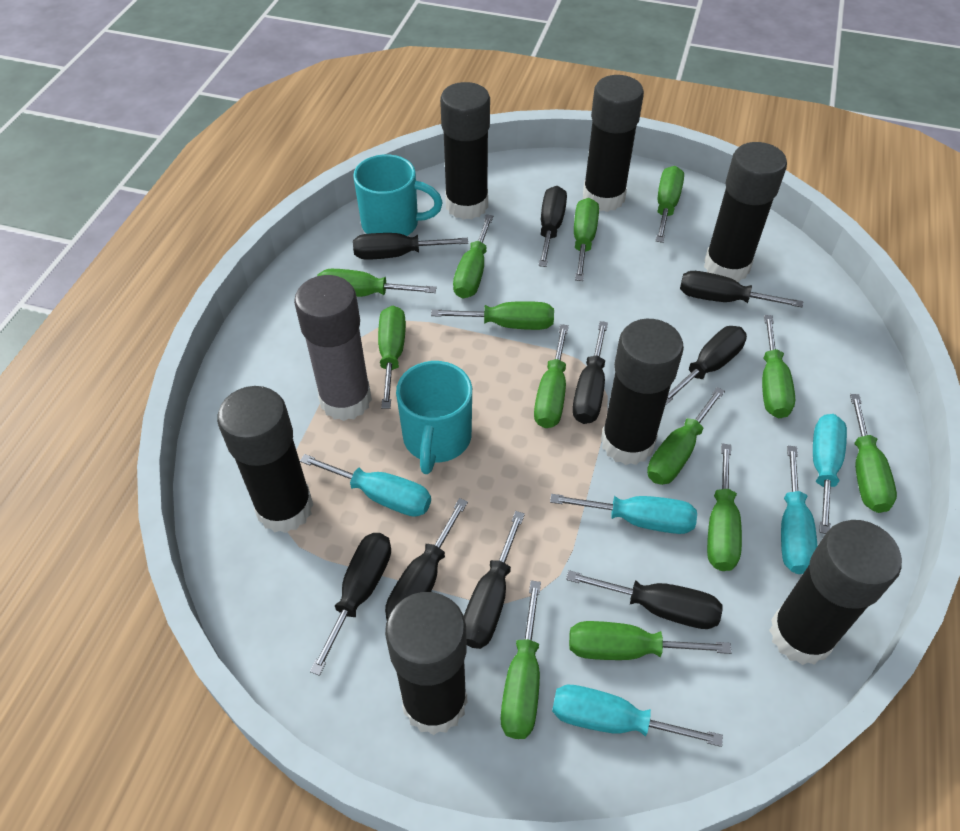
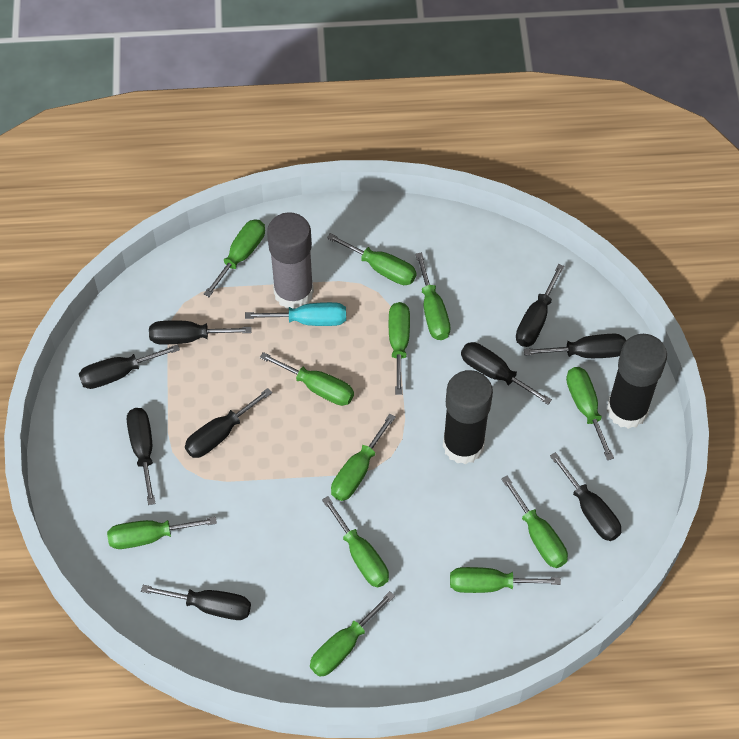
black glue stick: [217,386,313,533] [385,592,467,735] [440,82,490,220] [583,75,644,212] [601,319,684,465] [704,142,787,282] [769,520,902,665] = 7 -> [443,370,493,464] [607,334,667,429] = 2
green screwdriver: [317,269,437,297] [378,306,406,409] [431,301,554,330] [453,214,493,299] [501,580,541,739] [534,324,569,428] [569,621,732,660] [574,198,599,281] [647,387,725,485] [656,166,684,243] [707,443,742,571] [762,315,795,418] [850,394,897,513] = 13 -> [107,517,217,549] [203,219,265,297] [260,352,354,406] [310,591,395,677] [322,496,389,588] [327,233,416,285] [331,414,396,501] [389,302,410,395] [416,252,450,340] [450,567,561,593] [501,475,568,568] [566,367,614,460] = 12
turquoise mug: [353,154,443,236] [396,361,472,474] = 2 -> none = 0
turquoise screwdriver: [300,454,431,517] [550,494,697,534] [552,685,723,747] [781,446,818,574] [813,414,847,534] = 5 -> [245,302,346,326] = 1

